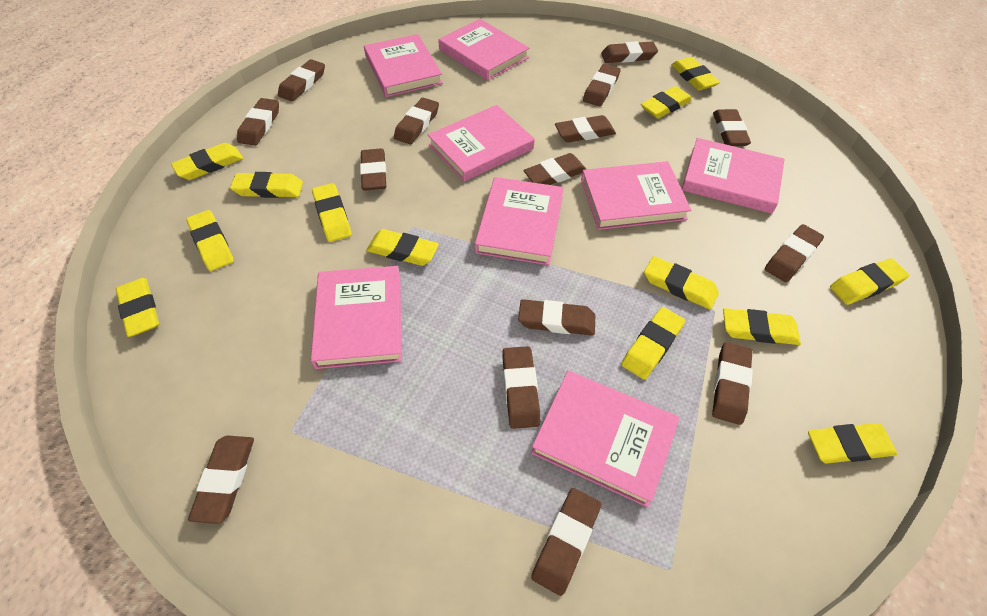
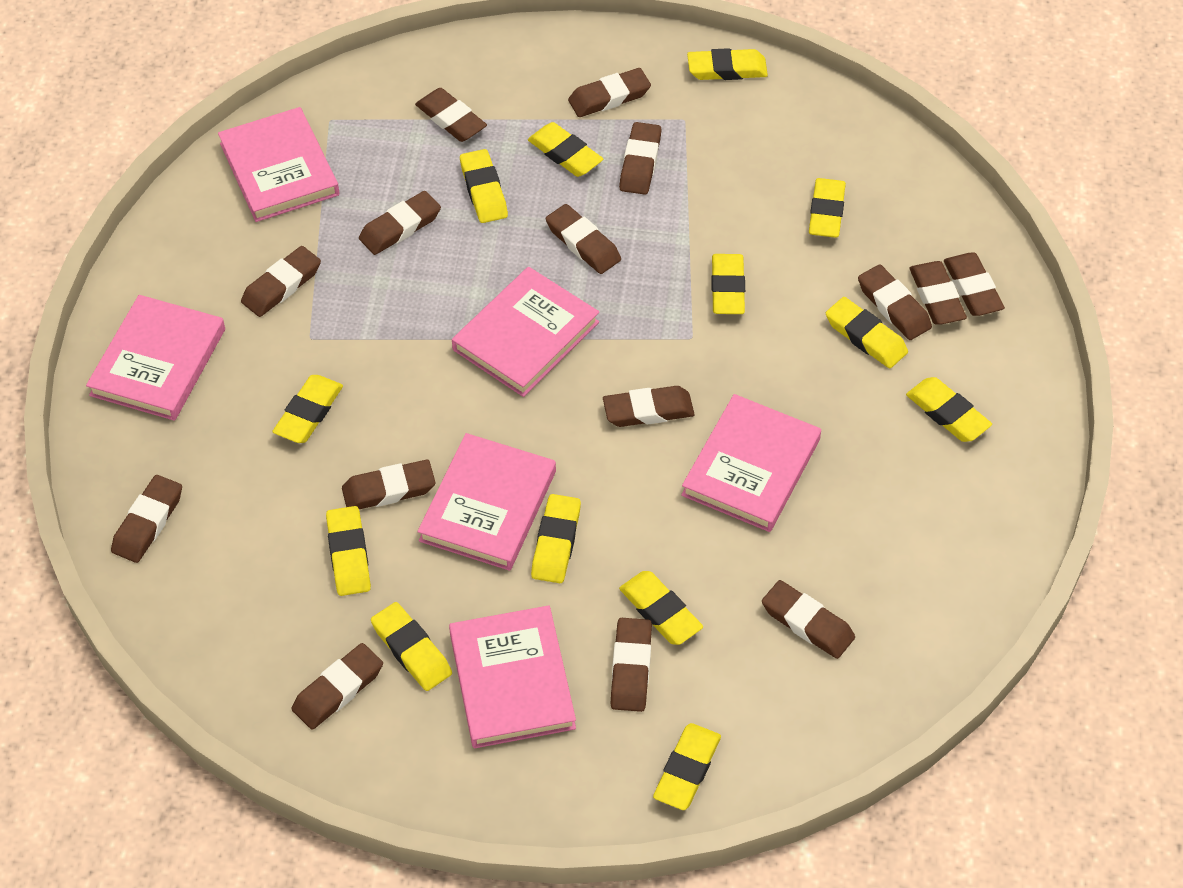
pink book: [311,266,402,369] [364,34,443,97] [428,105,535,182] [438,19,529,81] [475,177,564,265] [531,371,680,507] [581,161,691,230] [682,138,785,214] = 8 -> [86,295,225,421] [218,107,340,222] [418,433,556,571] [449,605,576,748] [452,267,599,397] [681,394,821,532] = 6

